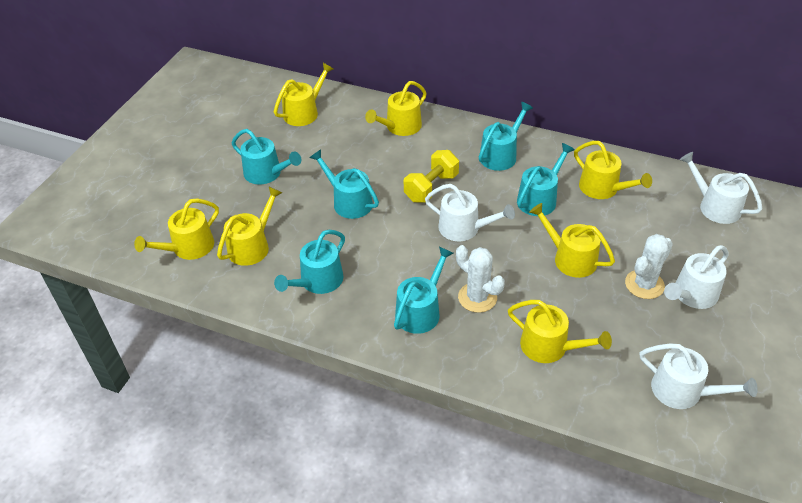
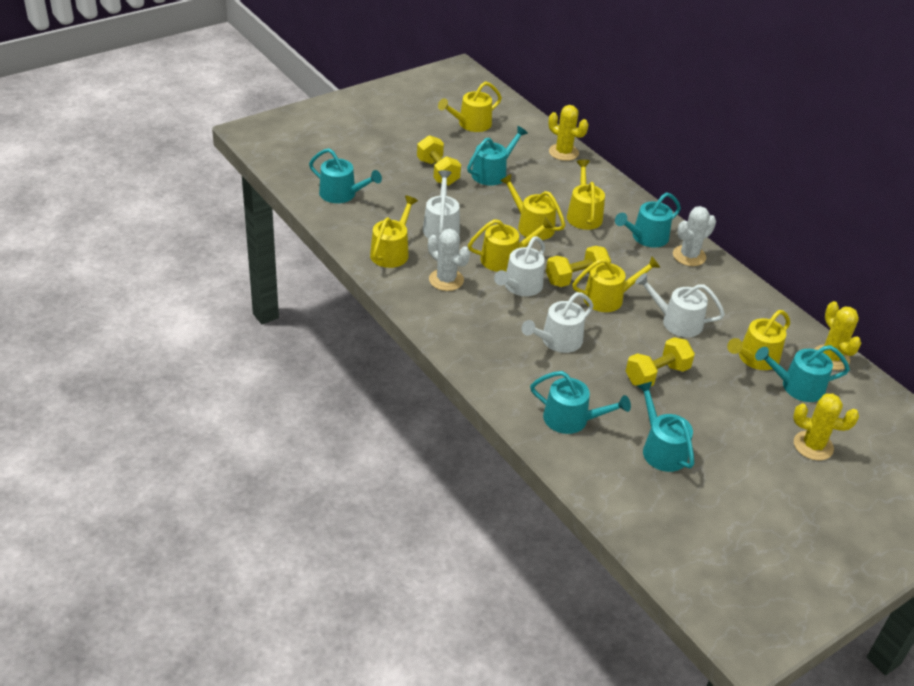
yellow cactus: none = 0 -> [549,105,588,161] [793,393,859,461] [815,301,861,370] = 3
yellow dumbbell: [404,150,459,202] = 1 -> [417,135,461,186] [546,246,611,287] [626,337,695,386] = 3

